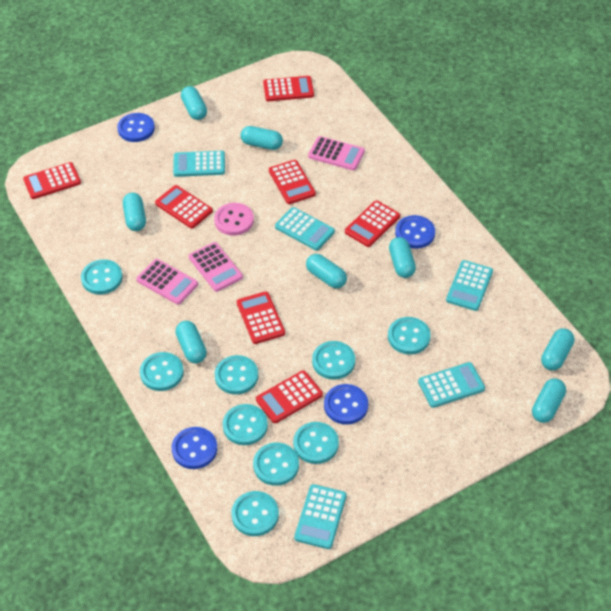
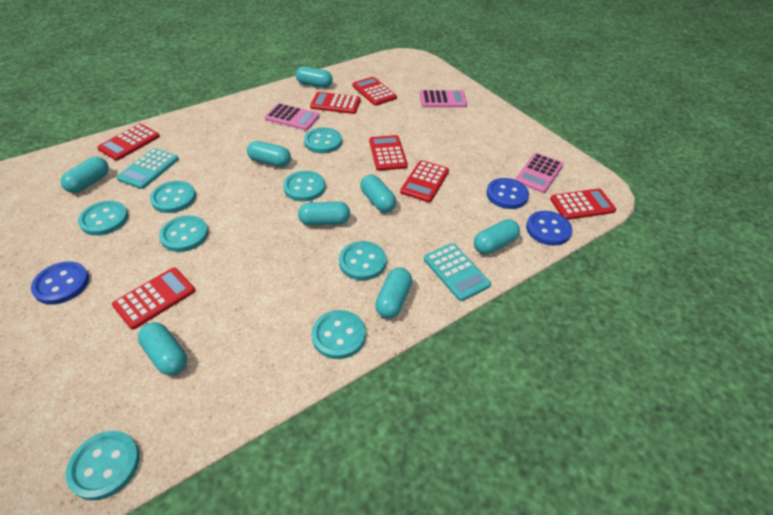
blue button: [117,113,155,142] [172,427,218,469] [324,384,368,425] [395,215,435,249] = 4 -> [31,261,89,305] [486,178,529,209] [526,211,572,246] = 3
pink button: [214,203,254,235] = 1 -> none = 0
turquoise button: [81,259,123,295] [140,352,184,391] [215,355,258,394] [223,404,268,445] [231,491,279,536] [253,443,299,486] [293,422,339,464] [312,341,355,380] [388,317,431,355] = 9 -> [66,431,140,500] [78,201,128,236] [150,181,196,213] [159,215,208,252] [283,171,325,202] [304,127,342,153] [312,310,366,359] [339,241,386,280] = 8
turquoise calculator: [173,151,225,177] [275,207,335,251] [294,484,347,549] [418,362,485,408] [446,260,493,311] = 5 -> [117,148,179,189] [424,243,491,301] = 2

